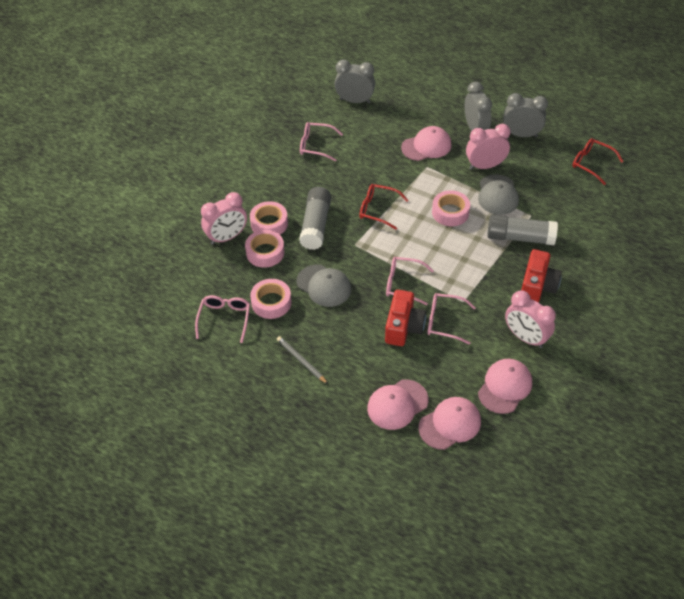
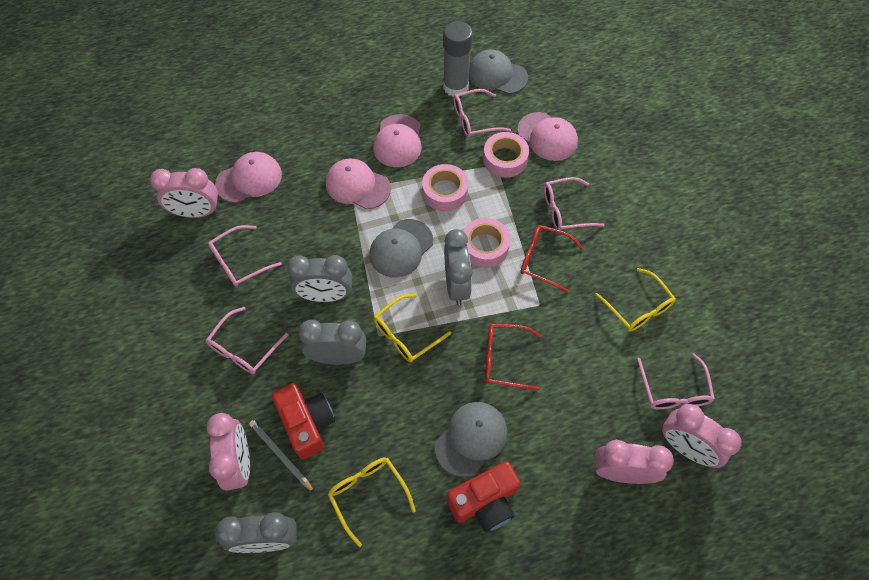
grey cap: [297,264,351,307] [478,174,519,215] = 2 -> [369,219,433,278] [435,402,507,477] [469,49,528,94] = 3
grey clock: [334,60,375,103] [465,82,492,131] [503,93,548,137] = 3 -> [215,512,296,553] [287,255,352,302] [298,320,366,365] [444,229,473,305] = 4
grey glue stick: [299,187,331,250] [487,214,558,245] = 2 -> [443,21,473,97] = 1
pink clock: [201,192,247,245] [466,124,511,170] [505,291,556,348] = 3 -> [150,168,219,218] [207,413,250,491] [595,440,674,484] [662,404,742,468] = 4
pink glasses: [195,295,250,343] [300,122,343,161] [386,257,434,305] [427,293,476,345] = 4 -> [206,307,288,374] [208,225,282,287] [453,89,511,138] [544,177,604,231] [637,353,715,410] = 5
pink tape: [245,230,285,268] [250,201,288,235] [250,279,292,319] [432,190,470,226] = 4 -> [422,164,469,211] [464,218,510,268] [483,132,529,178] = 3
yellow glasses: none = 0 -> [328,457,416,547] [374,294,451,362] [595,268,676,332] = 3

